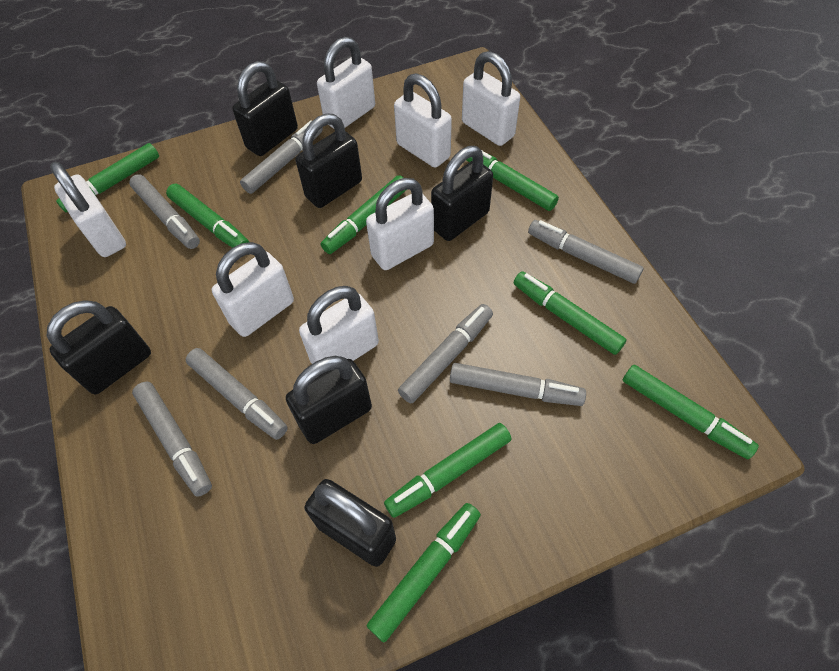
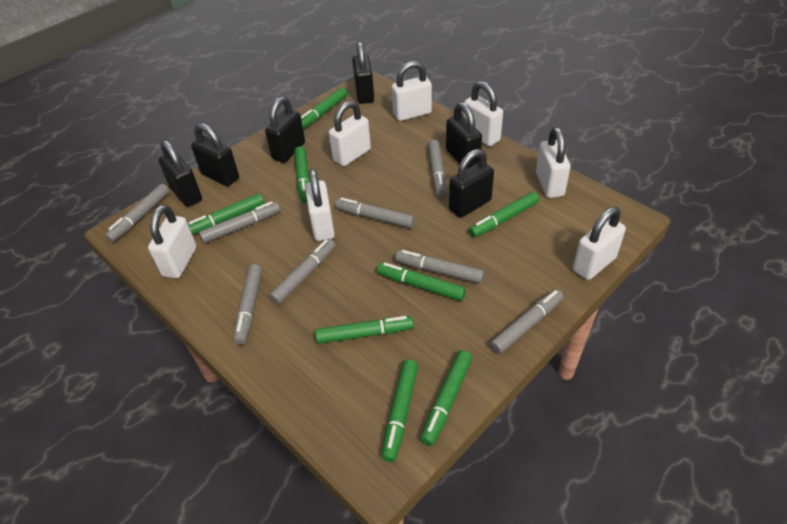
grey marker: [129,174,200,249] [132,382,212,497] [186,348,288,440] [240,120,323,194] [398,304,493,403] [450,363,586,406] [528,220,644,284] = 7 -> [105,184,169,242] [199,201,280,243] [233,264,262,345] [269,239,335,305] [335,198,415,228] [395,250,484,284] [428,140,447,197] [490,289,564,354] = 8

